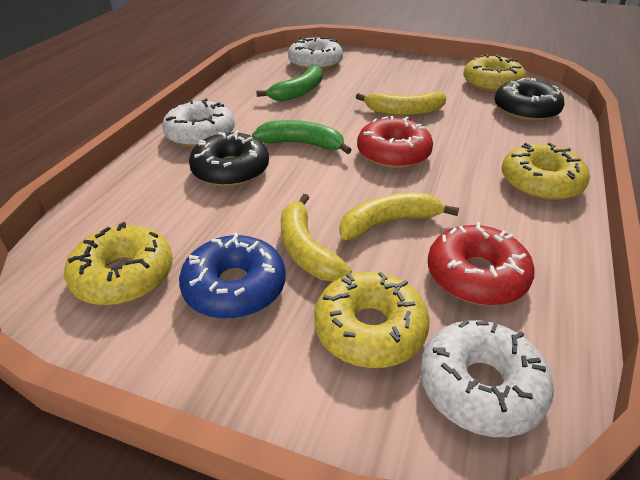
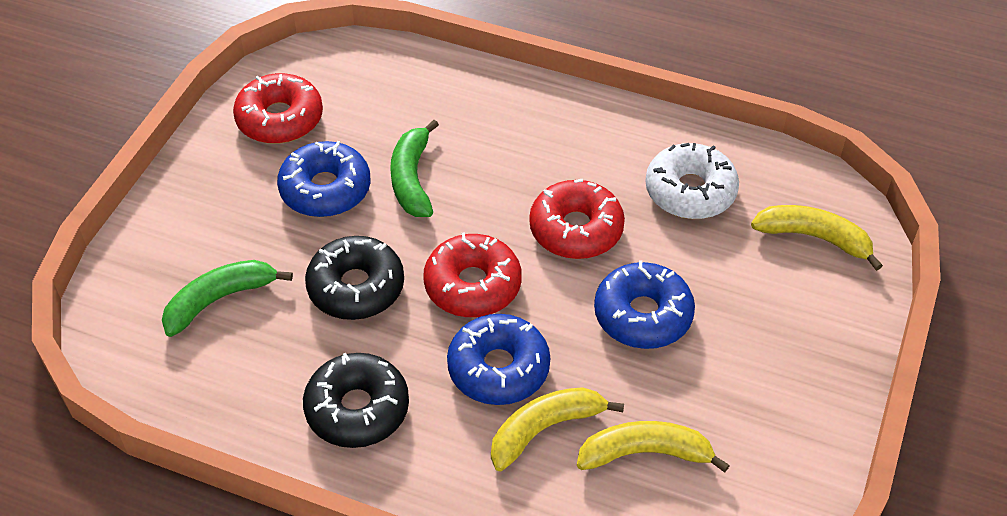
blue donut: [179,232,286,319] = 1 -> [277,141,371,217] [447,314,550,405] [594,260,695,349] = 3
red donut: [357,116,433,169] [428,222,535,306] = 2 -> [233,73,323,144] [423,232,522,317] [529,179,625,259] = 3
white donut: [162,98,235,148] [288,36,343,70] [420,320,554,437] = 3 -> [645,143,739,219] = 1
yellow donut: [64,222,173,305] [314,271,430,368] [463,54,526,93] [502,143,590,201] = 4 -> none = 0

